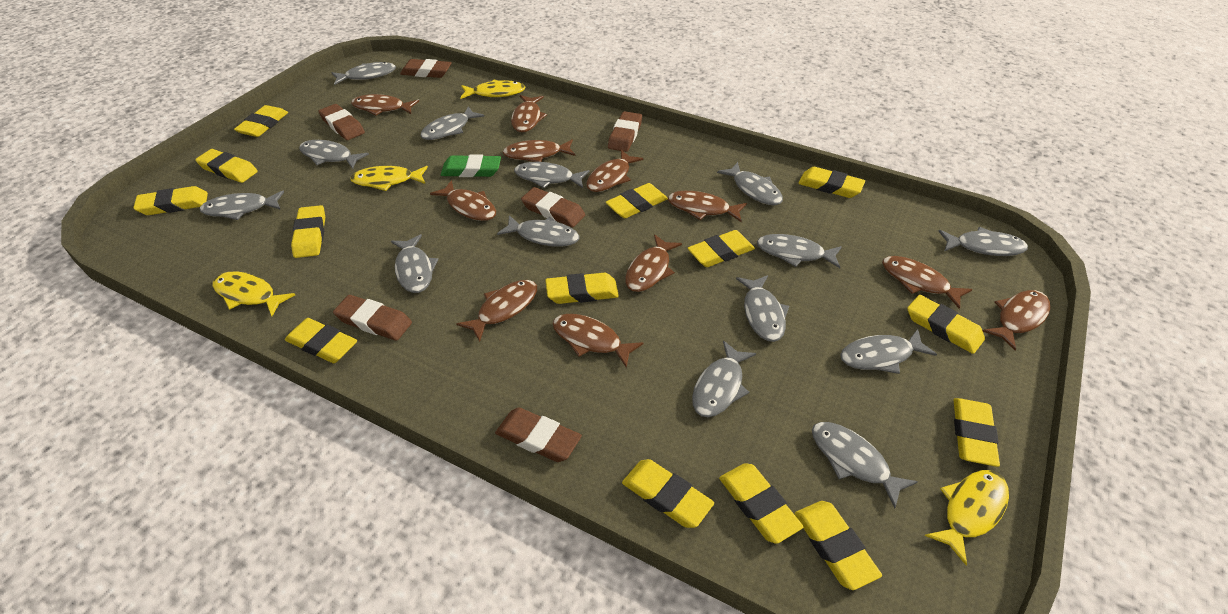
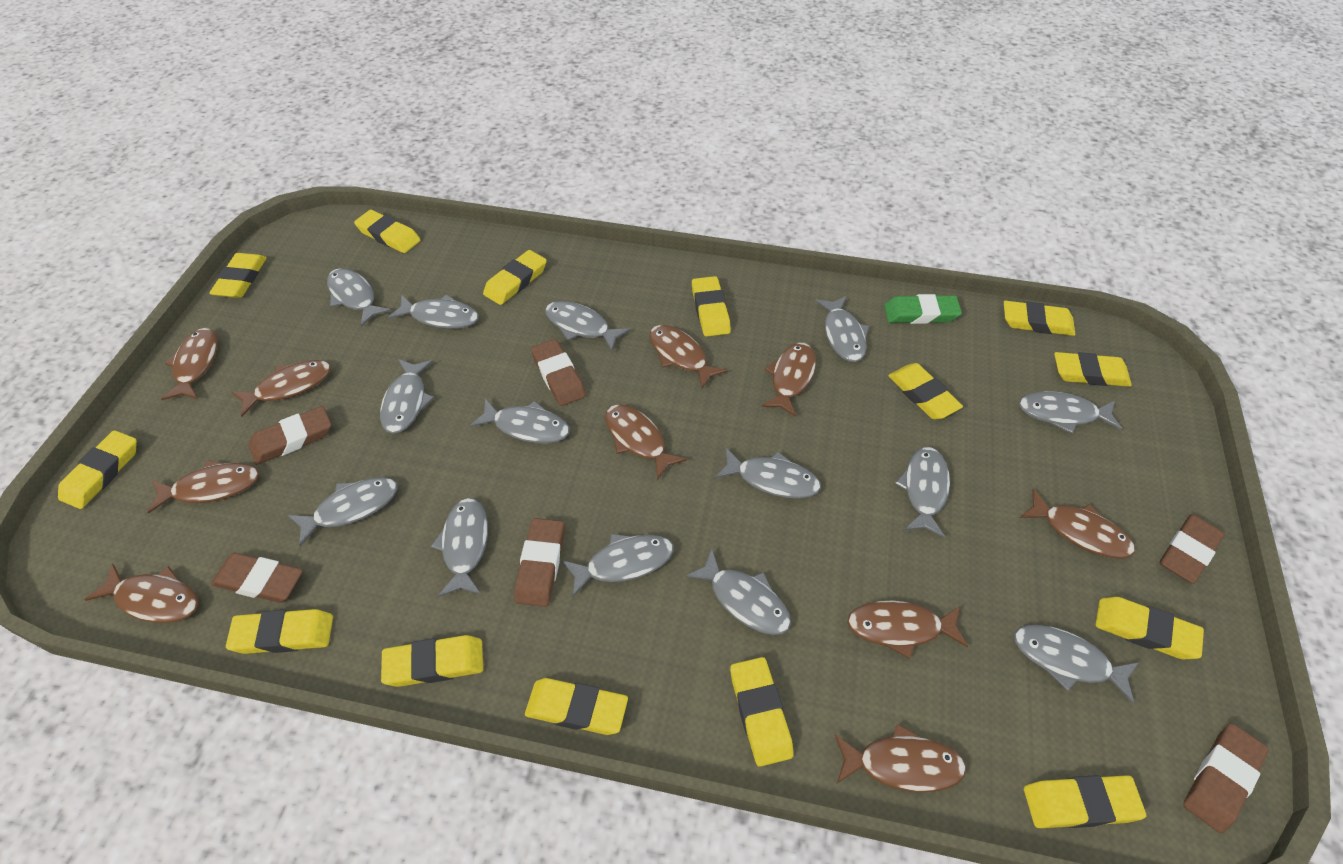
brown fish: [351,94,419,116] [430,180,496,221] [457,280,537,342] [502,139,575,162] [511,95,547,132] [552,314,643,368] [586,150,644,192] [625,234,682,292] [668,191,747,222] [882,256,973,309] [982,290,1050,350] = 11 -> [84,563,198,623] [148,460,259,513] [161,328,218,400] [232,360,331,417] [605,404,687,480] [649,325,728,388] [761,343,816,417] [835,724,966,792] [847,601,968,658] [1020,489,1135,559] = 10
yellow fish: [212,272,295,316] [350,166,428,191] [460,80,525,99] [925,470,1009,565] = 4 -> none = 0

